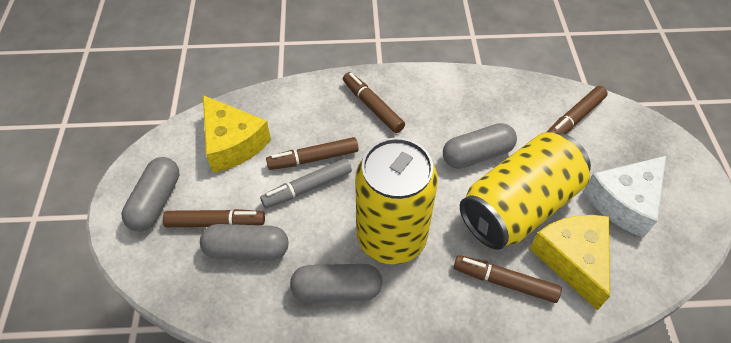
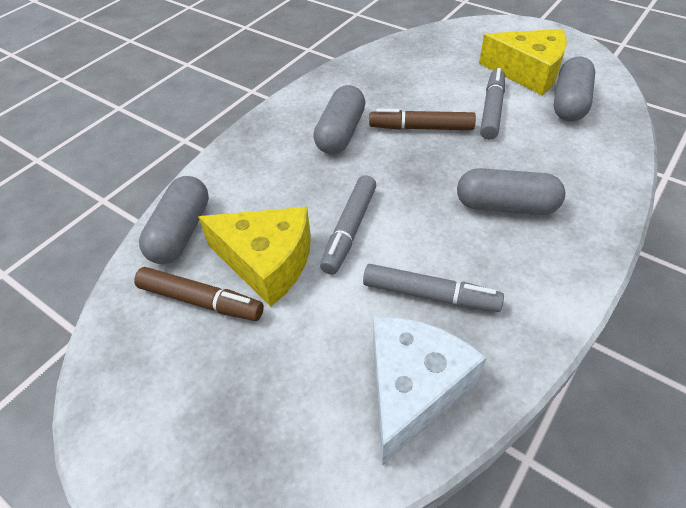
brown marker: [163,209,265,227] [266,137,359,170] [343,72,405,133] [454,255,562,303] [547,86,608,134] = 5 -> [134,267,264,321] [369,109,476,130] = 2
grey marker: [260,158,352,208] = 1 -> [320,175,377,274] [363,264,504,312] [480,68,505,140] = 3
yellow can: [355,138,438,264] [460,132,591,250] = 2 -> none = 0

